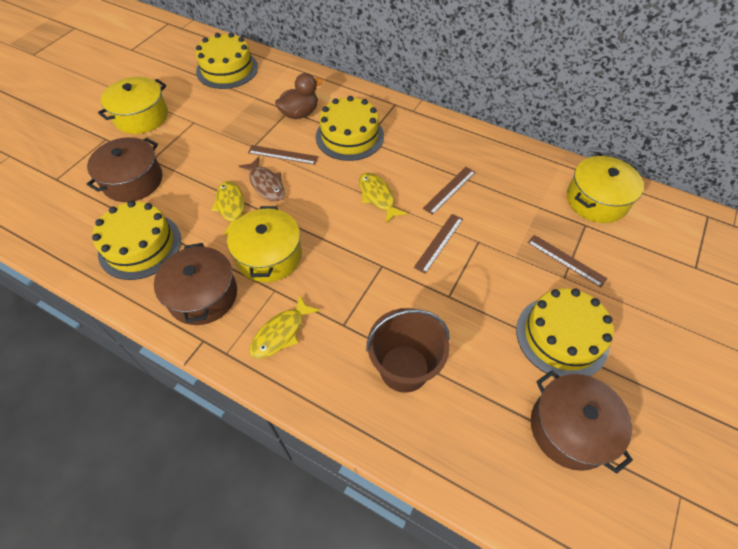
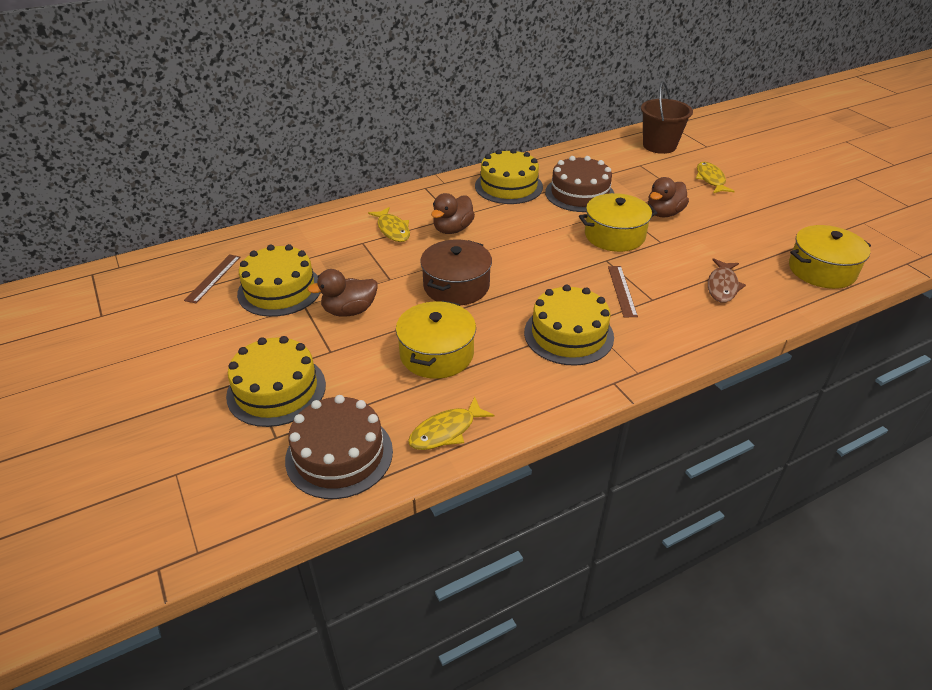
brown cake: none = 0 -> [285,395,393,499] [545,156,614,212] = 2
brown duck: [275,73,323,119] = 1 -> [307,269,377,317] [431,193,475,234] [648,177,689,217] = 3
brown pot: [87,137,162,202] [154,243,237,325] [531,370,633,474] = 3 -> [420,240,492,305] = 1
brown ruler: [248,145,318,165] [414,214,463,274] [422,167,476,215] [527,235,608,287] = 4 -> [184,254,240,303] [608,266,638,317] = 2

